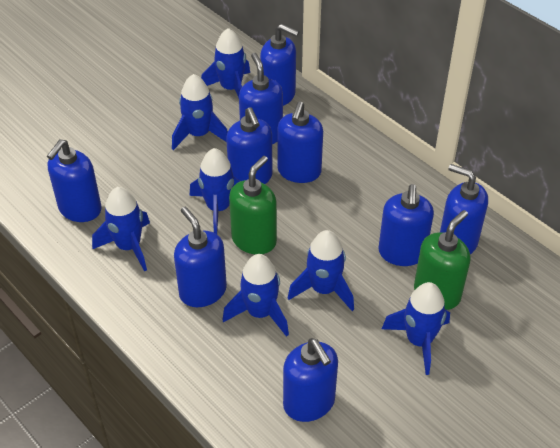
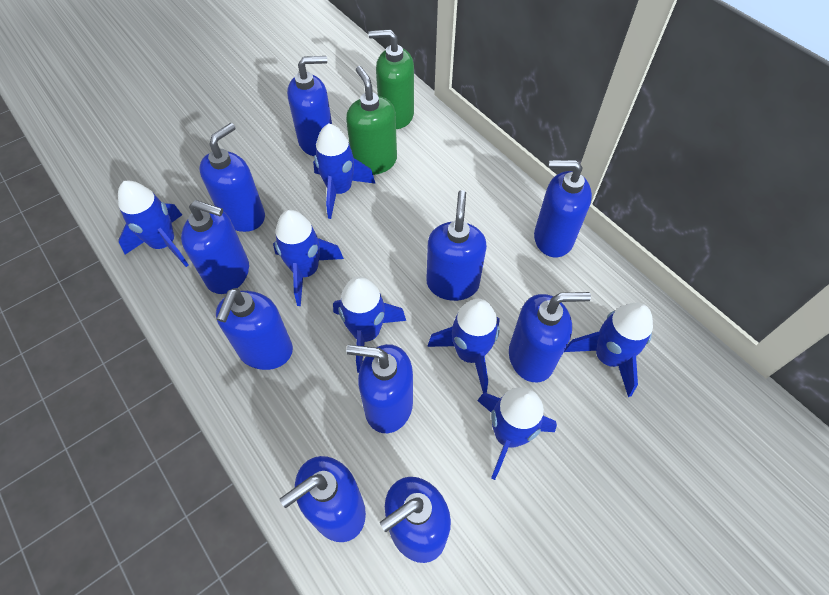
blue soap dispenser: [47,139,102,222] [174,207,227,307] [226,107,272,184] [239,53,283,144] [260,24,299,106] [277,101,323,183] [283,338,338,422] [378,184,434,266] [440,164,488,255] = 9 -> [181,200,249,294] [199,123,265,232] [216,288,293,370] [280,456,366,542] [287,56,332,156] [346,344,413,433] [380,477,451,563] [426,190,487,301] [509,292,591,382] [534,160,592,257] = 10

